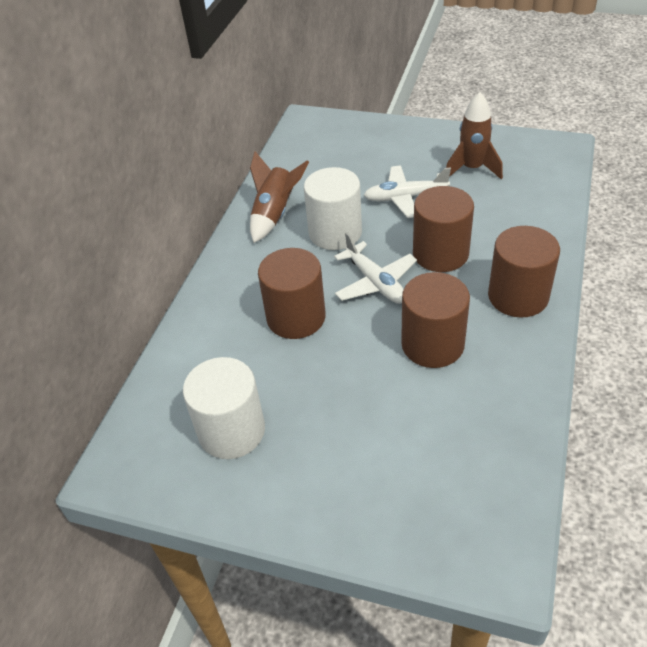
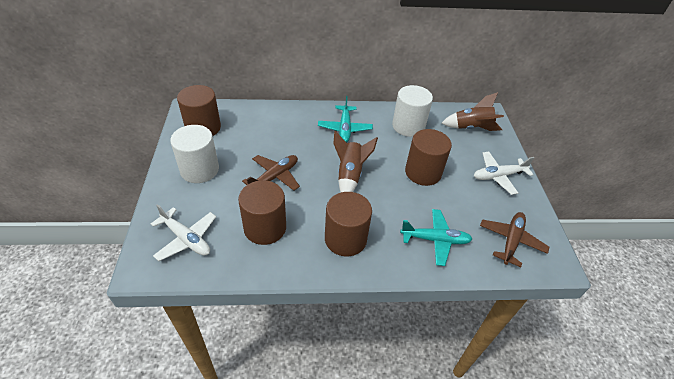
brown plane: none = 0 -> [242,155,300,191] [480,212,549,267] = 2
turquoise plane: none = 0 -> [318,96,373,143] [400,209,472,266] = 2

